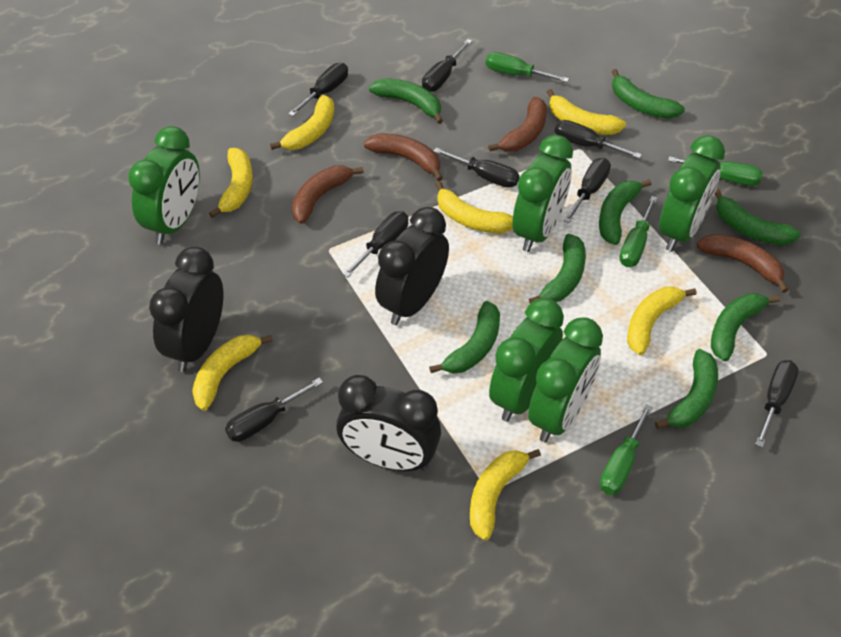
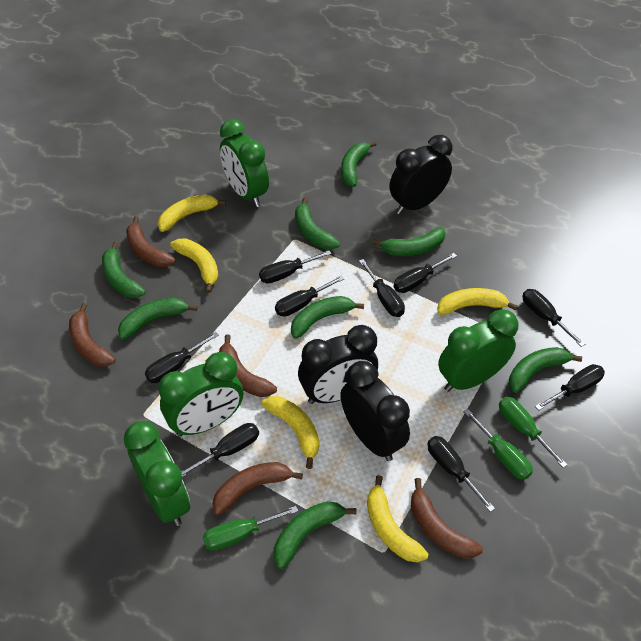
black screwdriver: [225,378,323,442] [288,63,348,116] [343,211,408,277] [422,39,472,92] [434,148,519,188] [555,120,642,159] [564,158,611,223] [755,360,799,447] = 8 -> [145,331,219,383] [181,423,259,477] [259,250,331,284] [275,275,345,317] [359,259,405,317] [393,253,457,293] [427,436,495,512] [522,289,585,347] [535,364,605,411] = 9
brown banana: [292,165,364,224] [364,134,443,181] [488,97,547,152] [697,234,788,293] = 4 -> [69,303,116,367] [126,216,175,267] [213,462,303,516] [219,334,277,397] [411,478,483,558] = 5
green clock: [128,126,200,244] [489,298,564,422] [513,135,573,252] [528,317,603,442] [659,135,725,251] = 5 -> [124,421,190,526] [158,352,243,437] [220,119,269,207] [438,309,519,392] = 4
green screwdriver: [486,52,569,82] [600,404,653,495] [619,196,657,267] [668,156,763,186] = 4 -> [203,506,298,551] [464,409,533,480] [499,397,568,468] = 3
yellow banana: [192,335,273,411] [209,148,253,218] [270,95,334,150] [435,181,513,233] [470,449,541,540] [547,89,626,135] [627,287,696,355] = 7 -> [158,195,226,232] [170,238,219,293] [261,396,319,469] [367,475,428,562] [437,288,518,315] = 5

